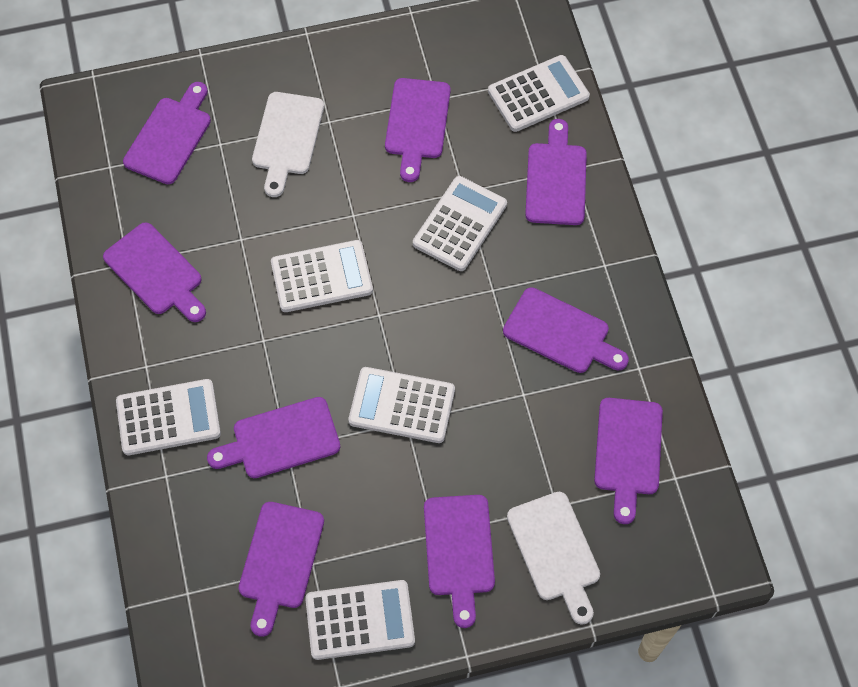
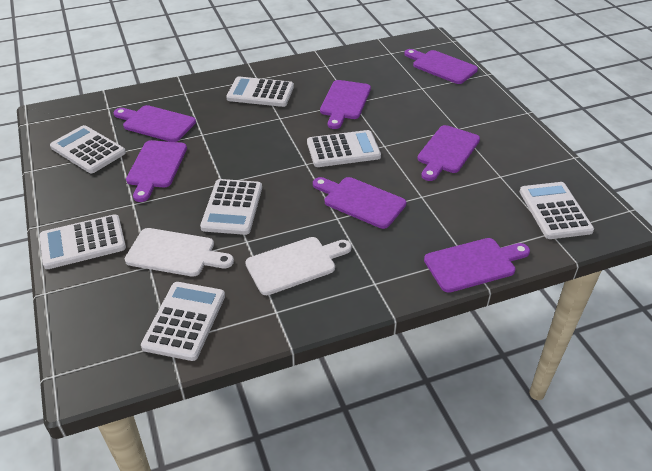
purple cutting board: [103,222,206,322] [123,82,211,184] [207,397,340,478] [239,502,324,637] [385,78,451,182] [424,495,495,628] [503,287,629,373] [525,119,587,225] [594,398,663,524] = 9 -> [114,105,196,142] [126,140,187,202] [313,177,406,229] [320,80,371,129] [404,49,478,84] [417,125,480,181] [424,238,530,293] = 7
white calculator: [116,379,221,455] [271,240,373,312] [305,580,415,660] [348,367,455,443] [413,176,507,271] [488,55,590,132] = 6 -> [40,214,126,269] [50,125,126,173] [141,282,225,361] [200,179,262,235] [226,77,294,107] [307,130,381,167] [520,182,594,239] = 7

